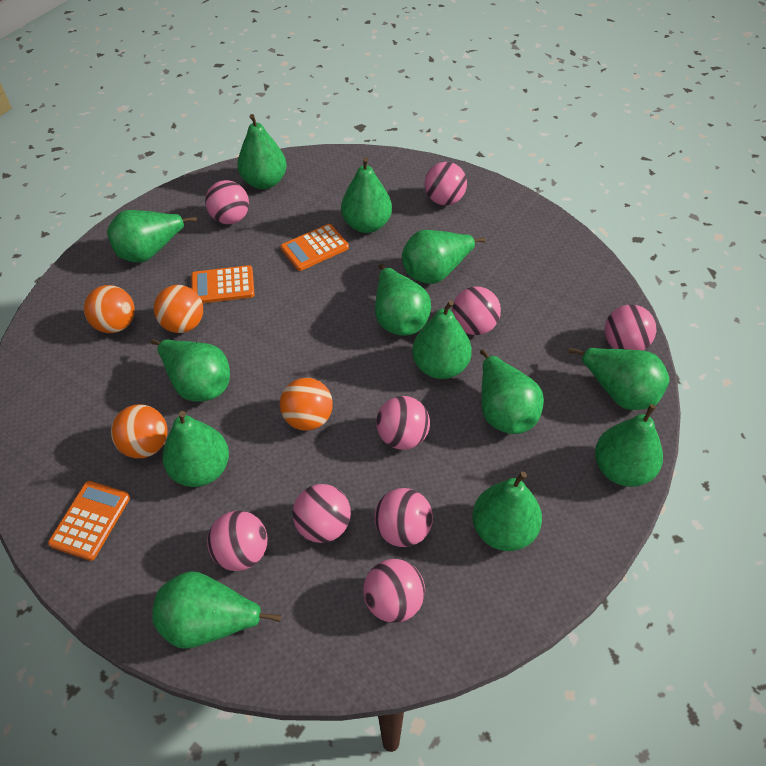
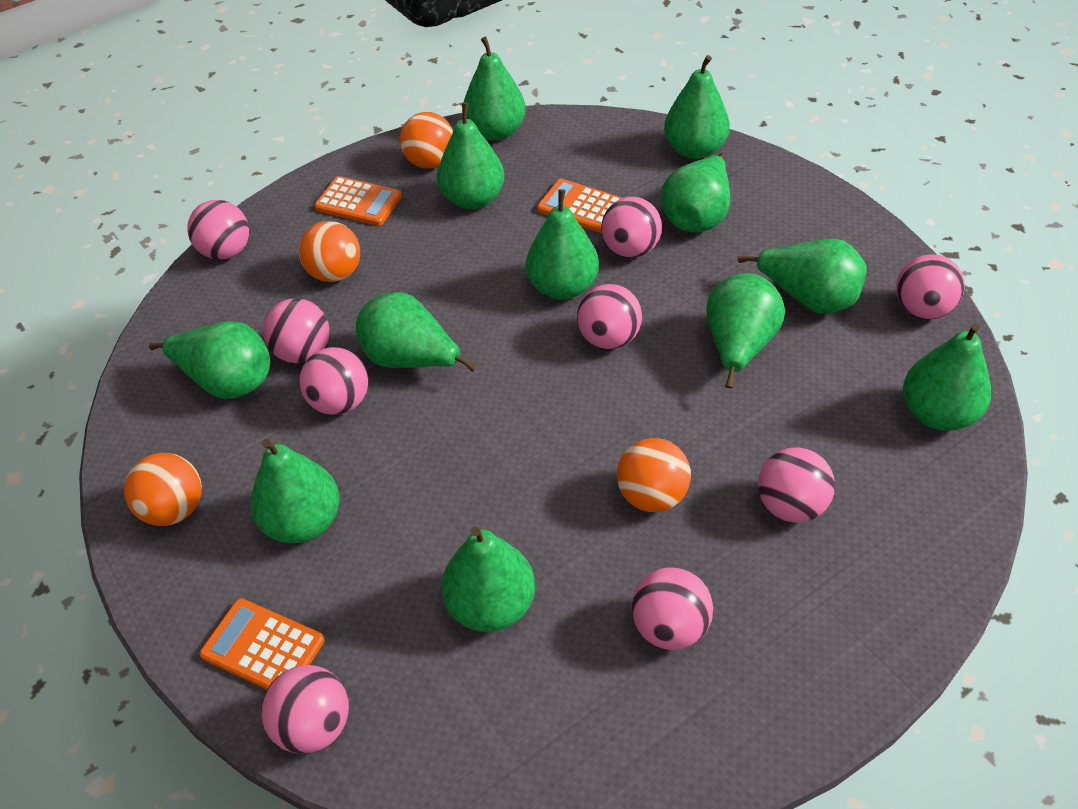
green pear: [107,210,197,263] [151,339,230,402] [152,571,281,649] [162,411,229,487] [237,114,287,189] [341,157,392,233] [375,264,431,336] [402,230,486,284] [412,300,472,379] [472,471,542,551] [480,349,544,434] [568,348,670,410] [595,404,663,487] = 13 -> [149,321,270,399] [250,439,340,543] [356,292,476,372] [437,103,504,210] [442,527,535,632] [464,37,526,141] [526,189,599,300] [661,153,730,232] [664,55,730,159] [706,273,785,388] [738,239,867,314] [903,323,991,431] = 12

